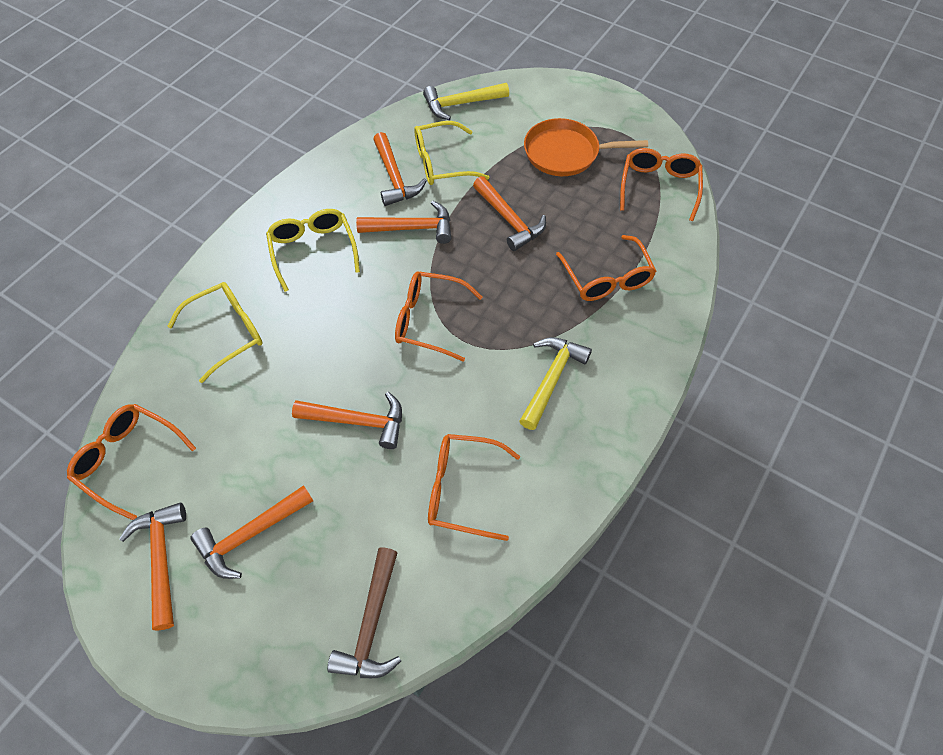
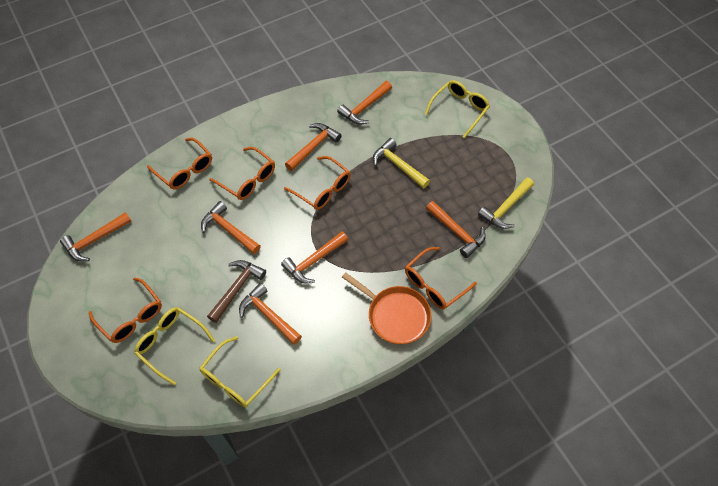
orange hammer: [119,503,186,631] [190,485,313,579] [292,392,402,449] [356,201,451,244] [373,132,427,206] [473,176,546,251] = 6 -> [60,212,132,261] [201,201,261,254] [239,283,302,345] [281,231,348,284] [285,123,342,171] [337,81,392,125] [426,201,486,258] = 7

